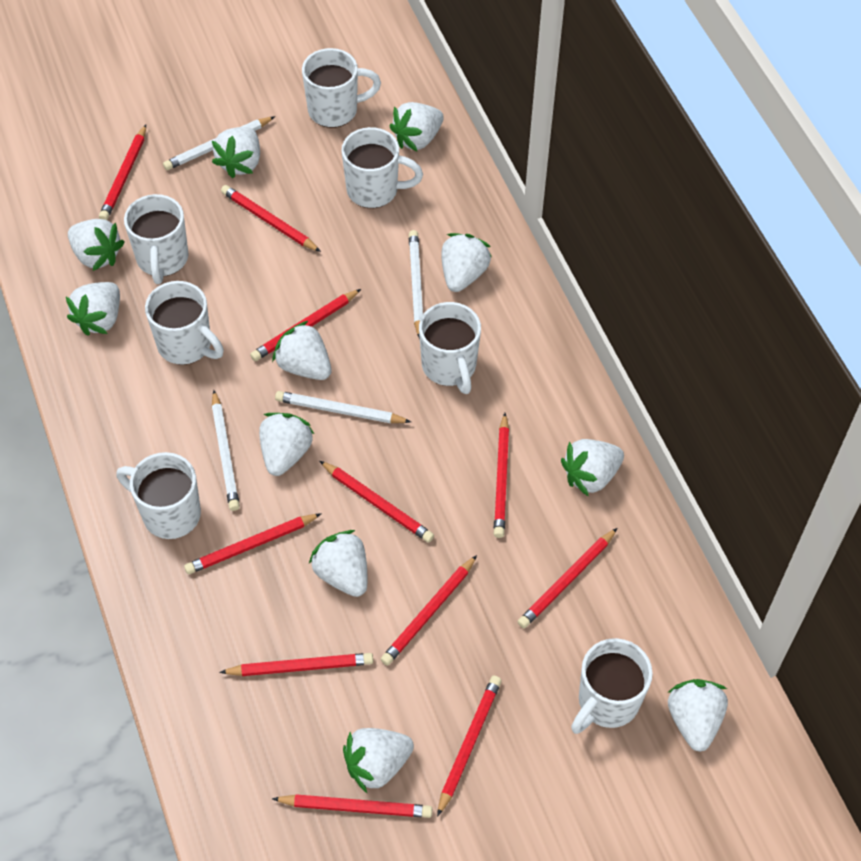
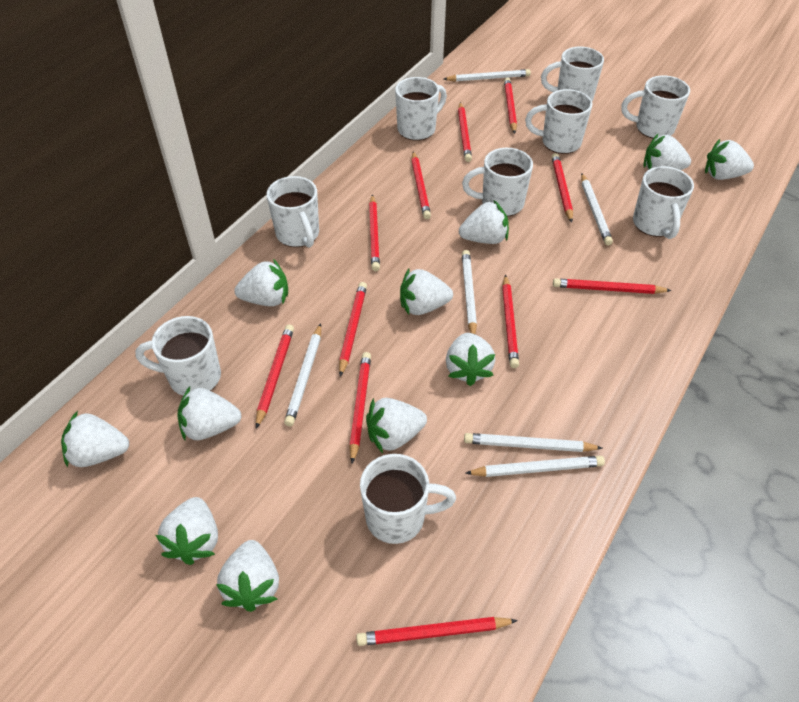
white mug: [116,452,201,539] [124,194,189,284] [145,281,224,365] [302,48,381,128] [341,127,423,208] [419,302,481,394] [571,638,653,734] = 7 -> [135,316,221,396] [267,176,319,248] [360,454,456,544] [395,77,447,141] [462,148,533,216] [525,89,592,154] [541,47,604,101] [621,75,690,138] [633,166,694,239] = 9
white pencil: [163,116,275,170] [212,390,240,511] [275,391,411,423] [409,230,423,339] = 4 -> [284,323,321,426] [444,69,531,82] [462,250,477,334] [464,433,602,452] [465,456,605,477] [581,173,613,246] = 6

